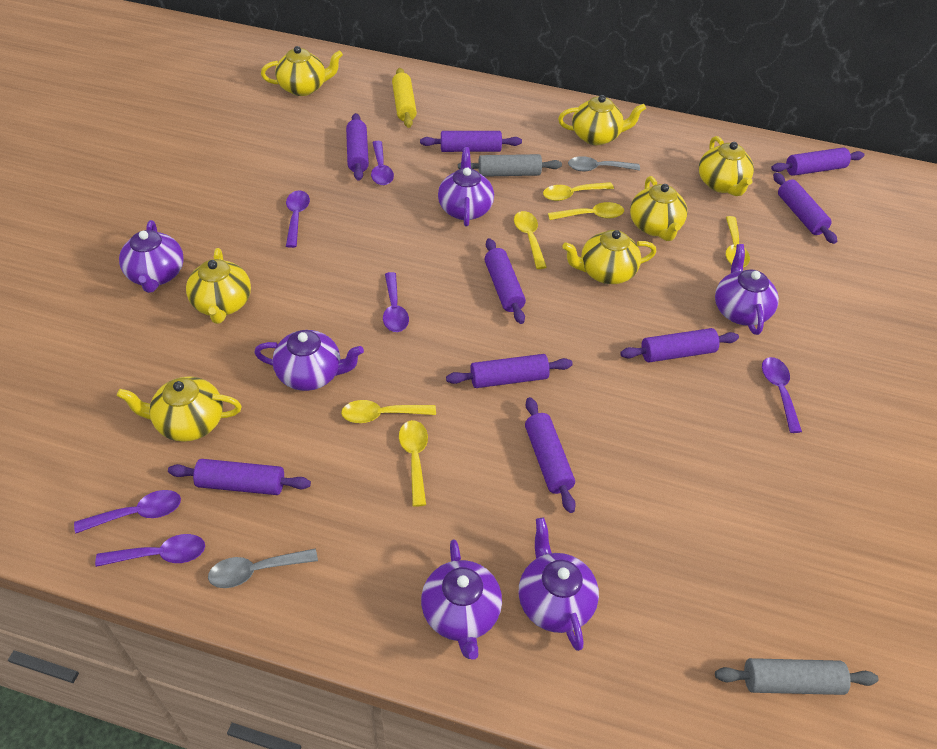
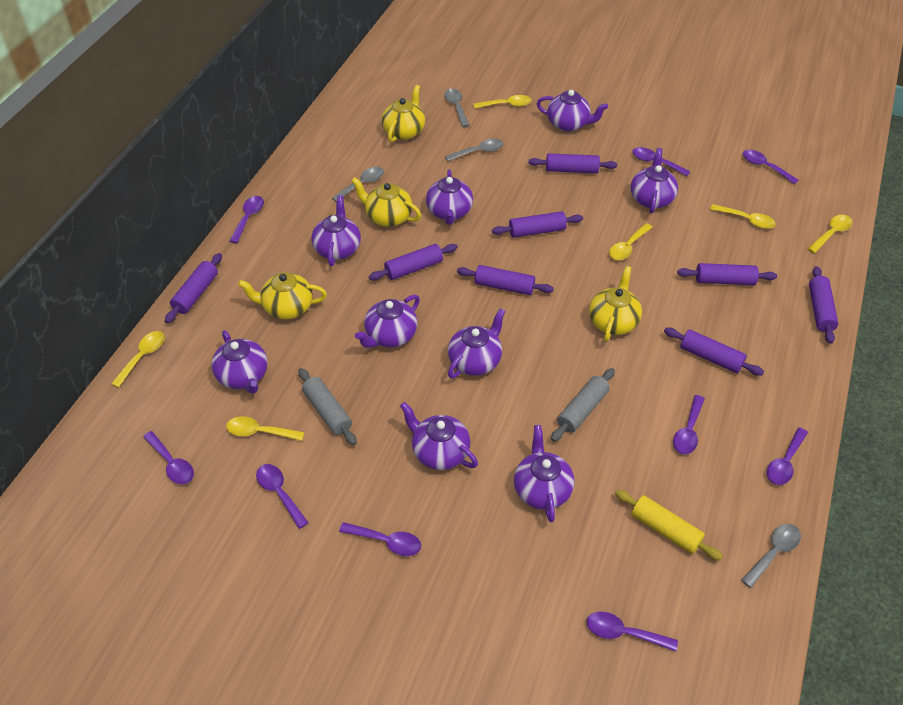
grey spoon: [208,549,318,588] [568,156,640,171] = 2 -> [332,167,384,202] [444,89,469,127] [445,139,503,161] [741,524,801,588] = 4
purple rolling pin: [168,459,311,495] [346,113,369,181] [420,131,522,152] [446,354,573,388] [485,238,526,324] [525,397,576,513] [620,328,739,362] [771,147,864,176] [773,172,837,244] = 9 -> [165,253,222,323] [369,244,458,280] [457,265,554,295] [492,211,583,238] [529,153,617,173] [664,328,764,376] [677,263,777,285] [809,266,838,344] = 8
purple spoon: [74,490,181,533] [95,534,205,567] [286,190,310,248] [371,141,394,185] [383,272,409,332] [762,357,802,433] = 6 -> [143,431,194,484] [230,196,264,243] [256,464,309,529] [339,522,421,556] [587,612,678,651] [632,147,690,176] [673,395,705,455] [743,150,798,184] [767,427,808,485] = 9
purple teapot: [119,220,184,293] [254,330,364,391] [421,539,502,660] [438,147,494,226] [519,518,599,651] [715,244,779,335] = 6 -> [212,330,268,394] [311,195,361,266] [355,295,420,348] [400,402,478,470] [426,170,473,225] [448,308,505,378] [514,425,574,522] [536,90,608,132] [631,148,678,213] = 9
yellow teapot: [117,376,242,442] [186,248,251,324] [261,46,343,96] [558,95,646,145] [562,230,656,284] [630,176,687,241] [699,136,754,196] = 7 -> [238,272,327,320] [351,177,421,227] [382,85,425,142] [589,266,642,342] = 4

